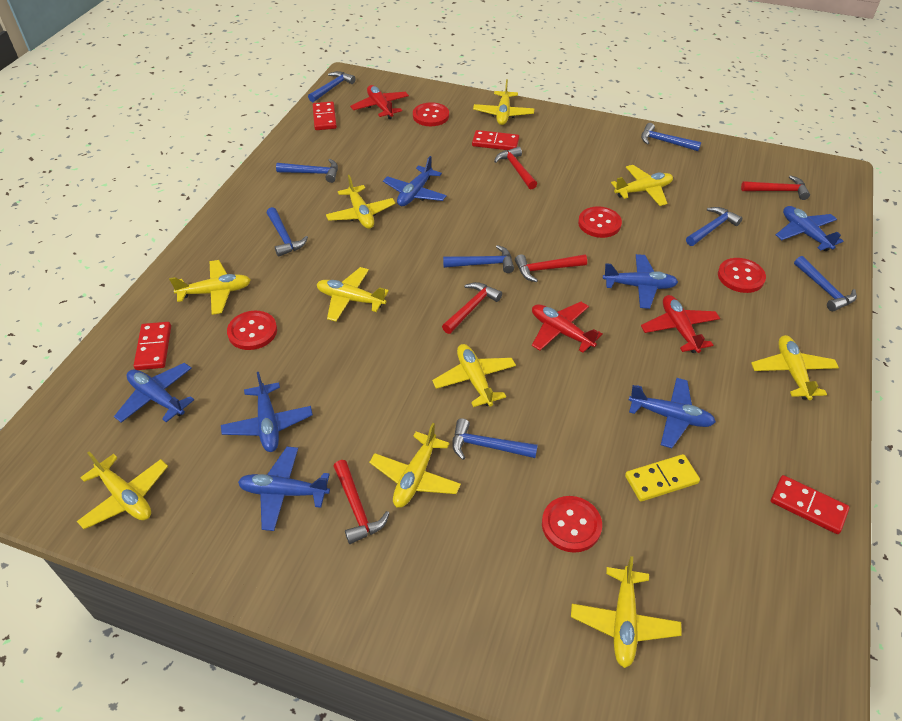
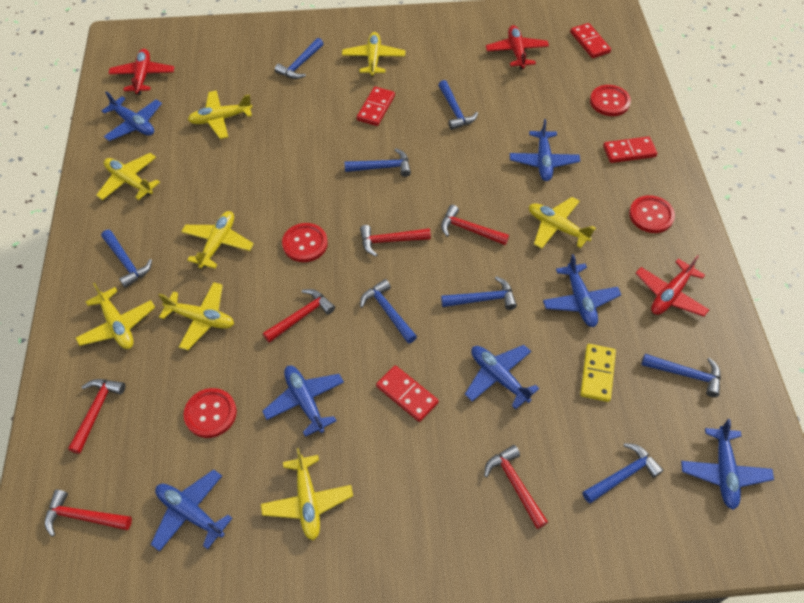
red button: [227,311,277,350] [413,102,449,126] [542,496,602,553] [578,207,622,238] [718,258,766,293] = 5 -> [184,388,237,438] [282,223,328,262] [590,85,631,116] [629,195,675,233] = 4
red hammer: [333,460,389,544] [442,282,502,334] [494,147,537,189] [515,254,587,282] [741,175,810,200] = 5 -> [45,490,132,537] [68,379,125,454] [263,289,335,343] [360,225,431,257] [441,205,509,245] [484,445,548,529] = 6
yellow plane: [77,452,168,529] [169,260,251,315] [317,267,389,322] [326,175,396,229] [369,423,461,508] [432,344,516,407] [473,79,534,125] [571,556,681,668] [611,165,673,206] [751,335,839,400] = 10 -> [76,283,155,349] [96,153,160,200] [159,282,234,350] [181,211,254,269] [188,90,253,139] [261,448,353,541] [342,32,405,77] [529,197,596,249] = 8

